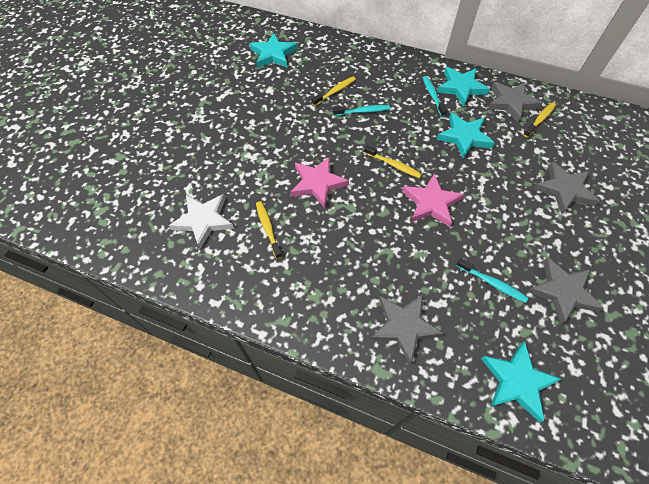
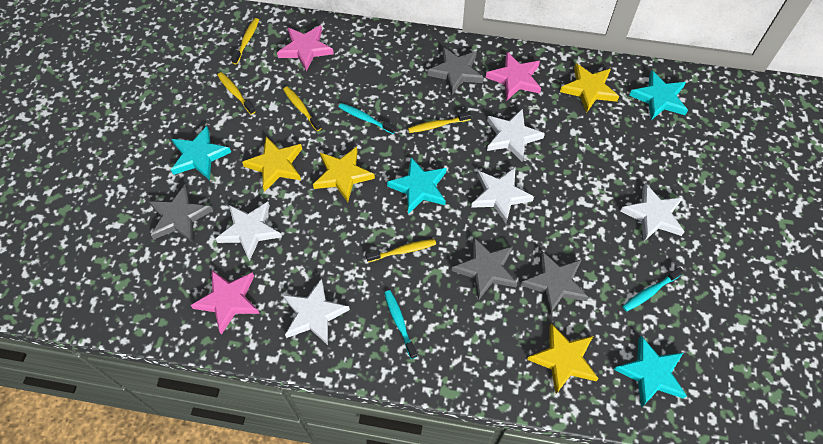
pink star: [291,156,349,208] [402,174,464,227] = 2 -> [190,270,260,335] [277,25,334,72] [486,52,541,101] = 3
white star: [169,194,234,249] = 1 -> [215,202,282,261] [283,278,350,345] [471,168,534,223] [487,108,545,162] [620,183,684,242] = 5
yellow star: none = 0 -> [242,136,302,192] [313,147,375,202] [527,323,599,394] [560,63,619,113] = 4
yellow toothbrush: [256,201,282,259] [312,77,356,106] [364,145,422,178] [523,102,556,137] = 4 -> [217,72,256,115] [231,18,259,64] [283,86,322,131] [366,239,436,262] [408,111,472,133] = 5

